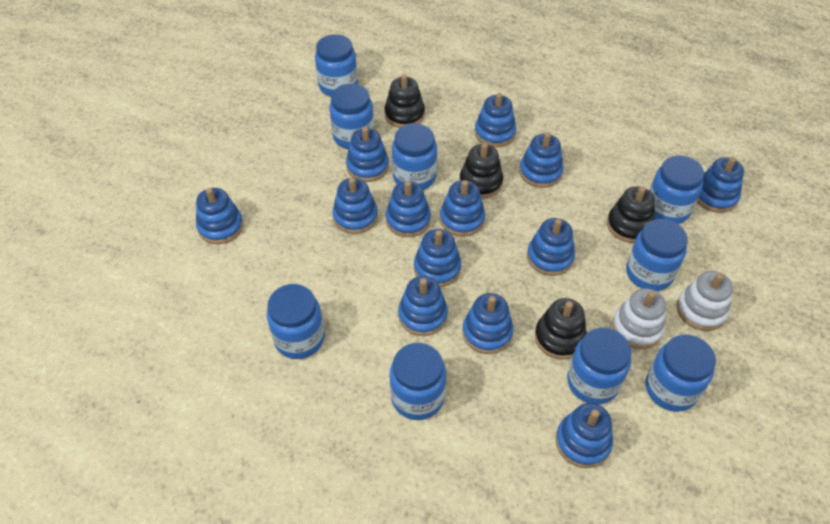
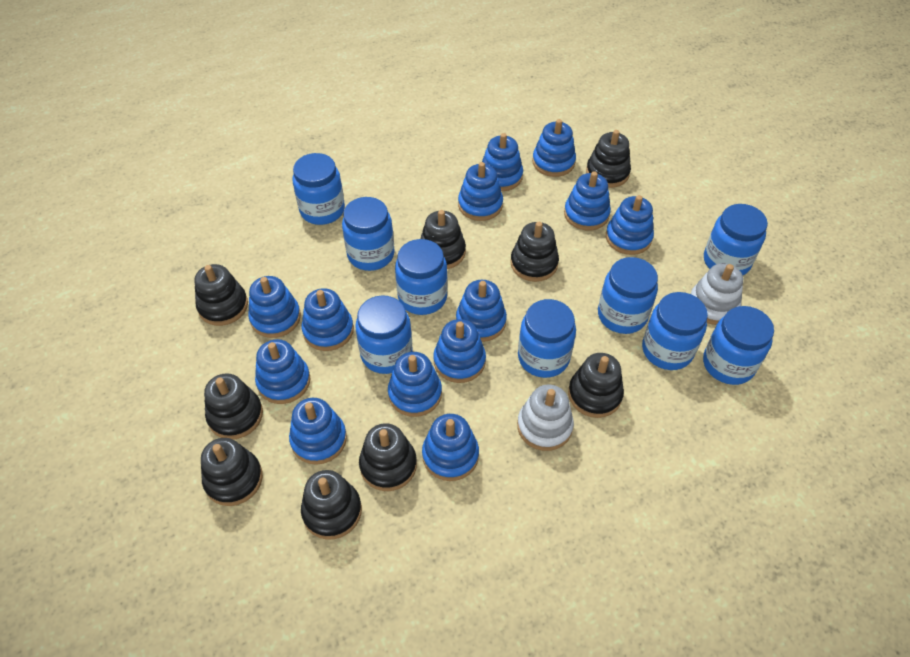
black stacking toy: [384,75,425,128] [459,143,503,199] [535,298,587,359] [607,186,655,243] = 4 -> [194,264,248,326] [201,438,263,506] [204,373,263,439] [301,470,362,540] [359,423,417,491] [421,210,466,269] [510,222,559,282] [568,353,624,418] [586,130,631,188] = 9

